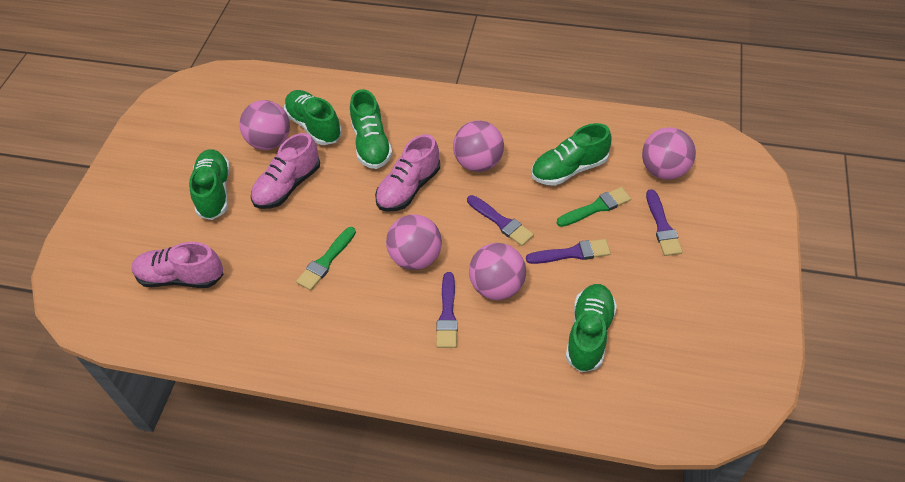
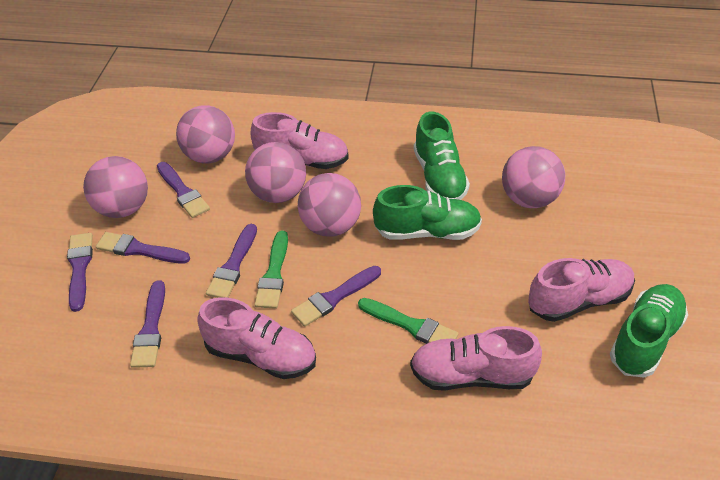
green shoe: [189,149,230,220] [284,90,342,145] [350,89,393,169] [531,123,612,186] [566,284,617,372] = 5 -> [373,185,482,240] [414,112,470,200] [610,284,688,377] = 3
pink shoe: [132,242,224,288] [251,133,320,209] [375,134,440,211] = 3 -> [197,297,316,379] [251,112,349,169] [410,326,542,391] [528,258,635,322] = 4
purple brush: [436,272,458,348] [467,195,534,246] [526,239,611,264] [646,189,683,256] = 4 -> [67,233,93,312] [96,232,190,264] [130,280,165,368] [157,162,210,218] [206,224,257,298] [291,266,381,327] = 6

